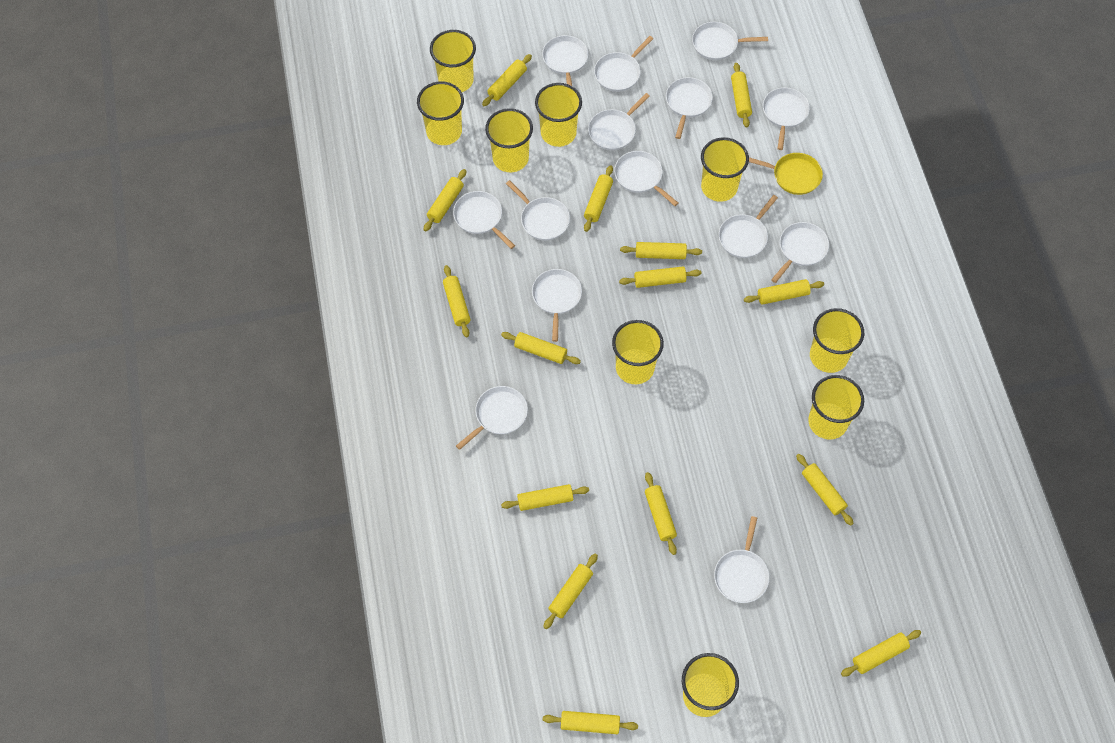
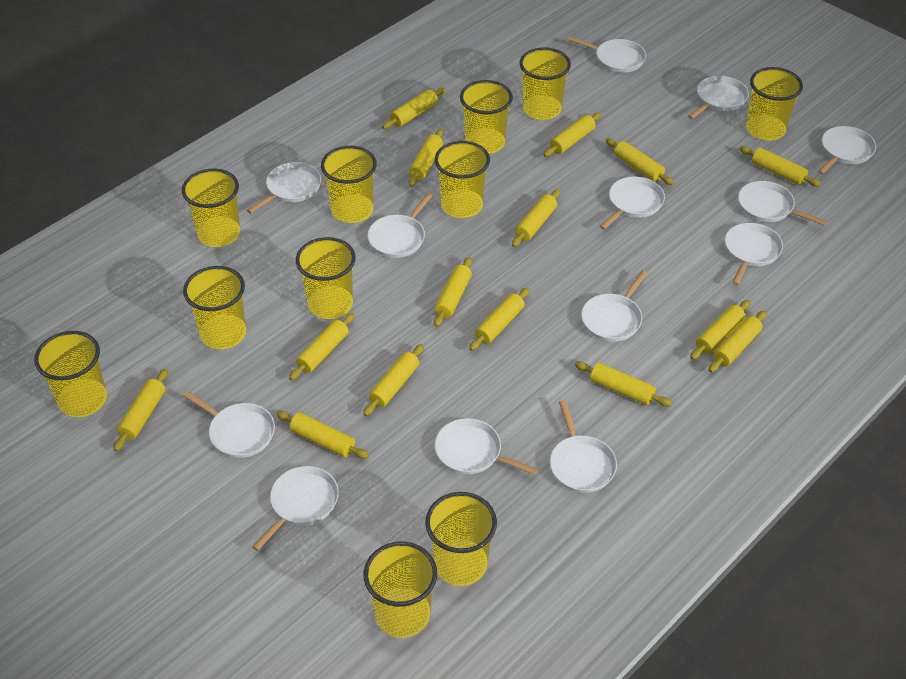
white pan: [453,191,515,249] [456,386,528,450] [506,180,570,241] [532,269,582,342] [542,35,588,86] [588,93,650,150] [594,36,653,92] [614,151,678,206] [666,77,713,139] [692,22,768,60] [714,516,770,603] [719,195,778,258] [763,87,810,150] [771,222,829,283] = 14 -> [183,391,275,458] [247,162,321,214] [252,466,339,551] [368,192,433,258] [435,418,538,475] [550,400,617,493] [567,36,646,73] [581,270,648,342] [599,177,665,230] [688,76,749,119] [725,223,783,285] [738,181,827,226] [818,126,876,174] = 13
yellow cup: [417,81,464,145] [430,30,476,92] [485,108,533,172] [535,83,582,147] [612,320,664,384] [682,653,739,717] [701,137,749,202] [808,375,864,439] [810,308,864,373] = 9 -> [34,331,107,417] [182,168,240,247] [183,266,246,349] [296,237,356,319] [321,146,377,223] [363,541,437,638] [425,492,497,586] [435,141,490,218] [460,80,513,154] [520,47,571,120] [746,67,803,140] = 11
yellow pan: [749,153,823,195] = 1 -> none = 0

